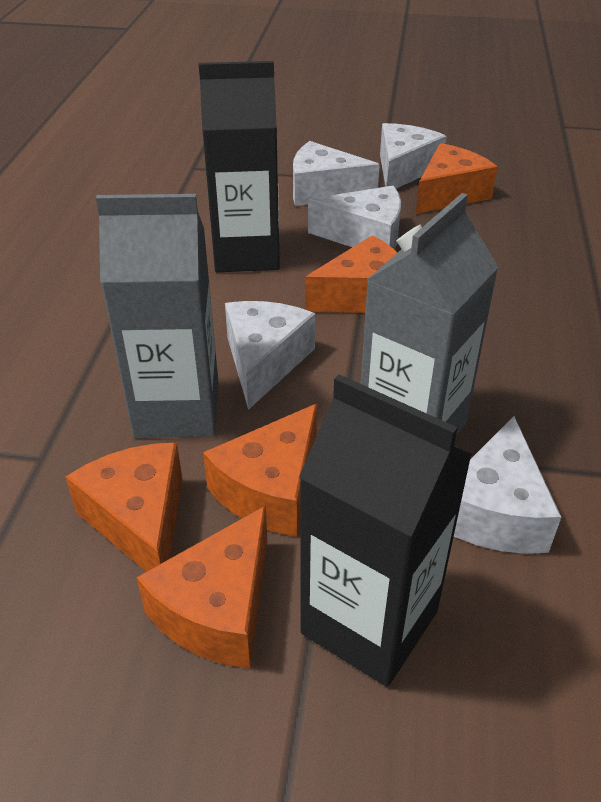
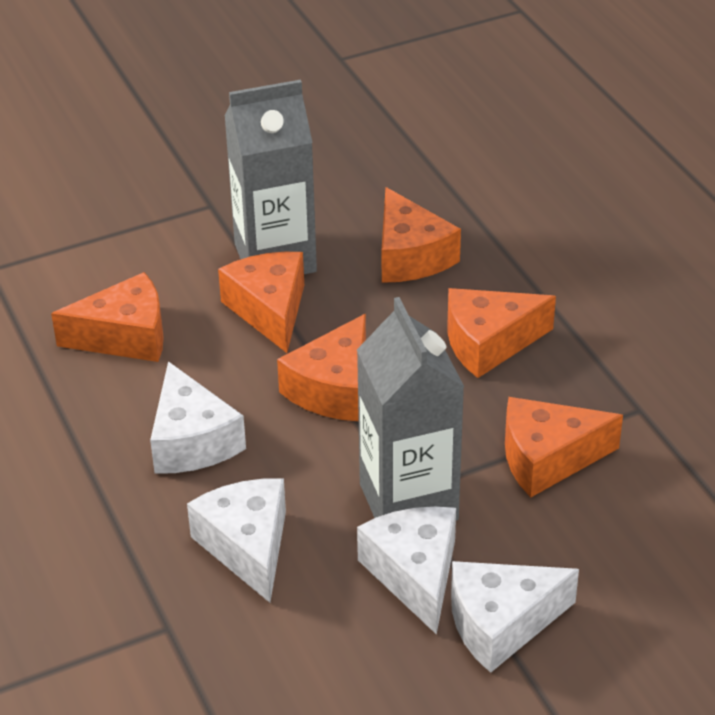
black carton: [199,61,280,272] [299,374,472,687] = 2 -> none = 0
orange cheese: [65,442,182,572] [136,506,267,669] [203,404,317,537] [305,235,397,313] [416,143,497,214] = 5 -> [51,272,164,362] [218,252,304,353] [277,314,366,421] [382,187,461,283] [447,288,556,378] [505,397,623,497] = 6
white cheese: [225,301,316,410] [293,141,380,206] [308,186,401,250] [380,123,447,189] [454,416,561,554] = 5 -> [150,361,246,474] [187,479,286,603] [357,506,456,635] [451,561,579,673] = 4

